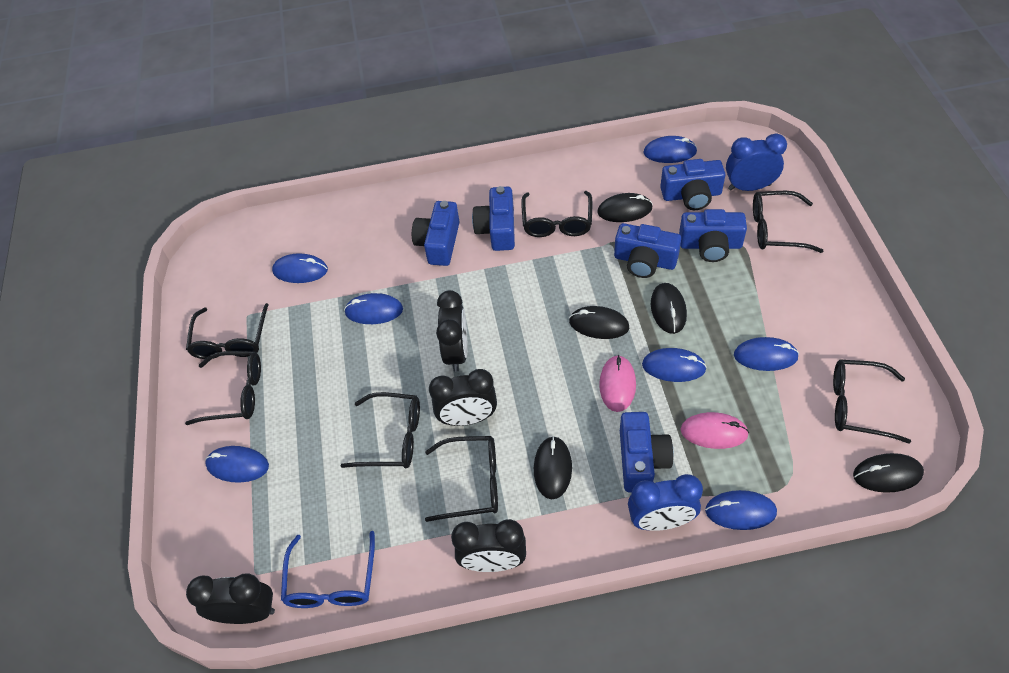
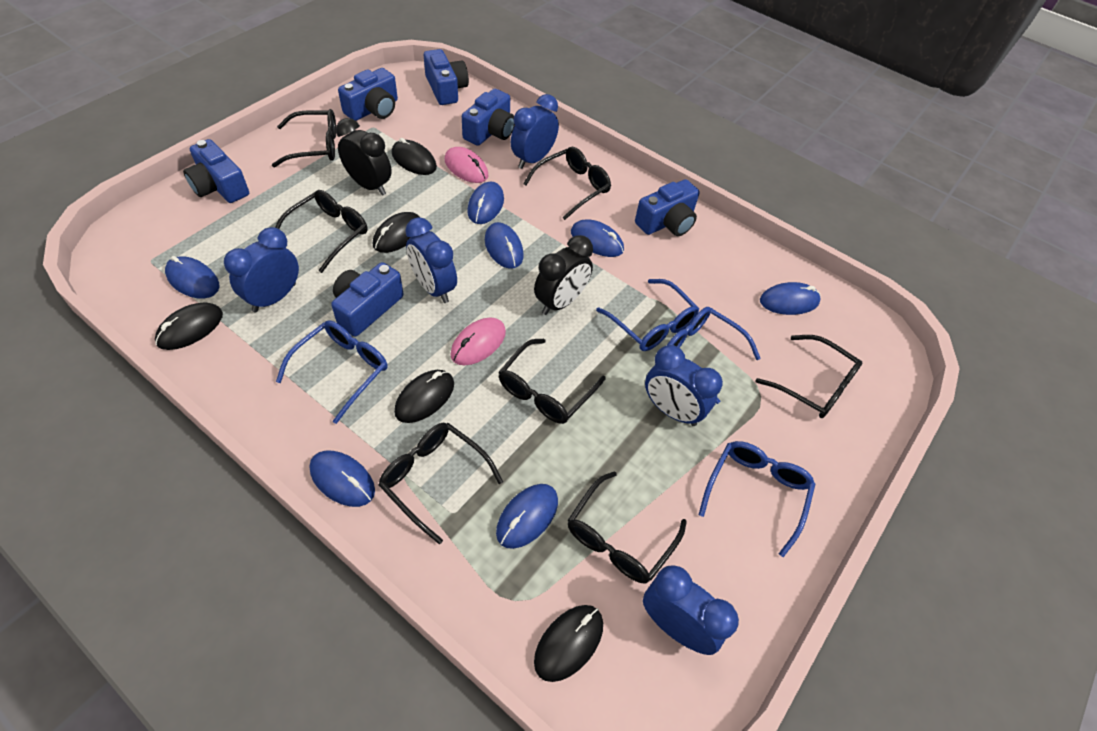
black clock: [186,573,275,624] [429,369,497,426] [436,290,467,372] [451,519,526,572] = 4 -> [336,118,392,196] [534,235,593,315] = 2
blue clock: [628,474,703,531] [726,133,787,191] = 2 -> [224,227,299,312] [405,217,457,303] [511,94,559,169] [643,565,739,655] [645,345,723,426] = 5
blue glasses: [281,531,375,608] = 1 -> [276,320,388,424] [596,279,699,351] [666,307,761,404] [698,441,815,557] = 4

